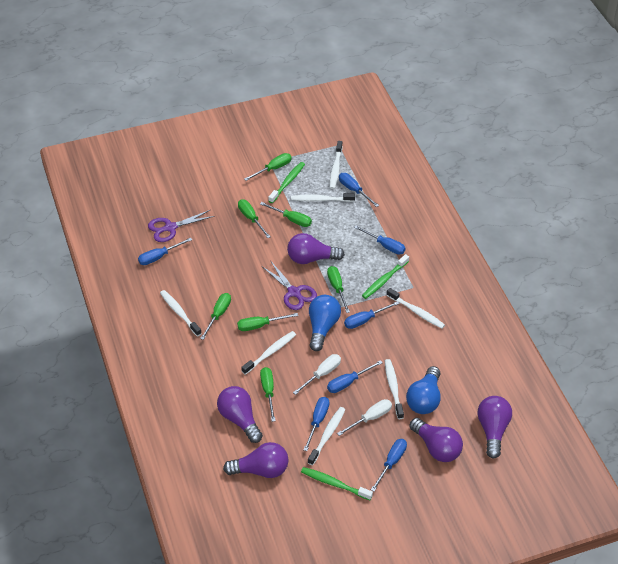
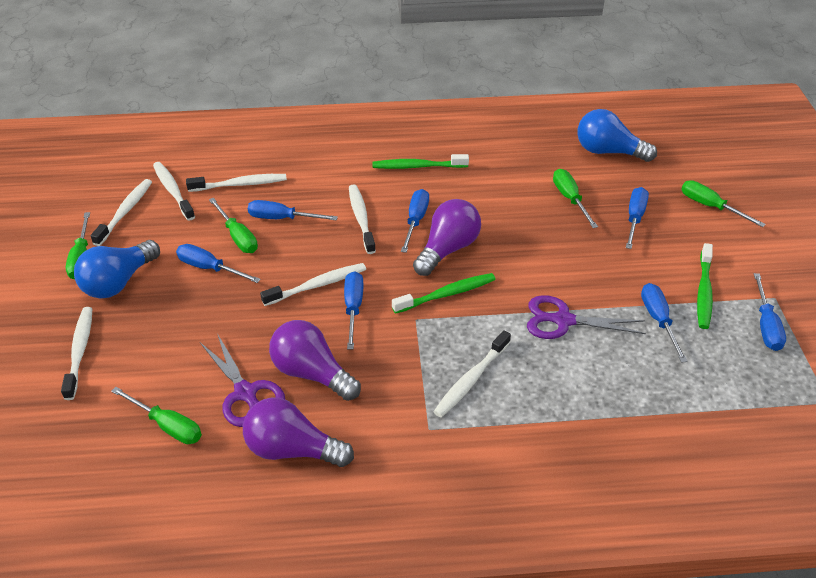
green screwdriver: [200,293,231,340] [237,313,298,331] [238,199,271,238] [244,153,292,181] [260,202,312,227] [260,367,276,422] [327,266,350,313] = 7 -> [66,212,90,280] [111,387,202,444] [209,198,258,253] [553,169,598,228] [681,180,766,227] = 5
purple light bulb: [217,386,263,443] [223,442,288,478] [287,233,345,264] [410,418,463,462] [477,396,512,459] = 5 -> [243,397,354,467] [269,320,361,401] [413,199,481,276] = 3
white screwdriver: [293,354,341,395] [337,399,392,436] = 2 -> none = 0

